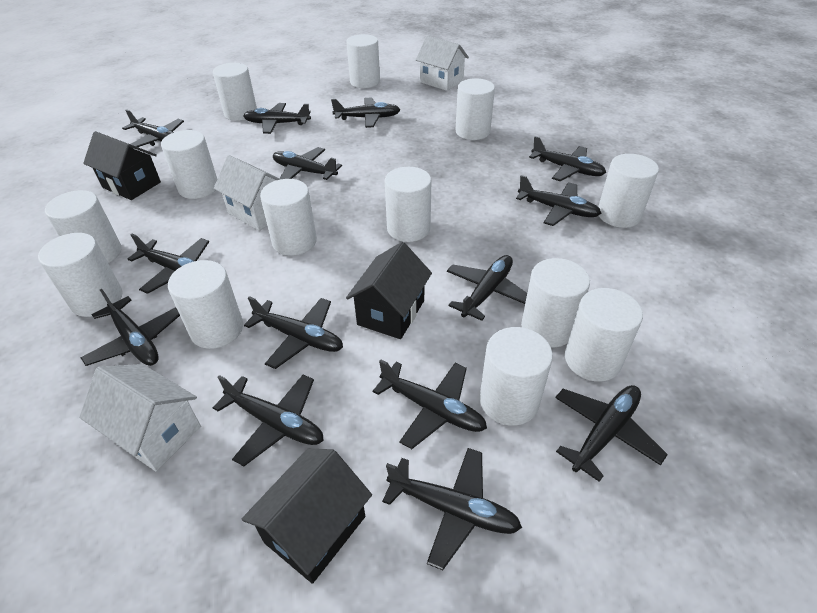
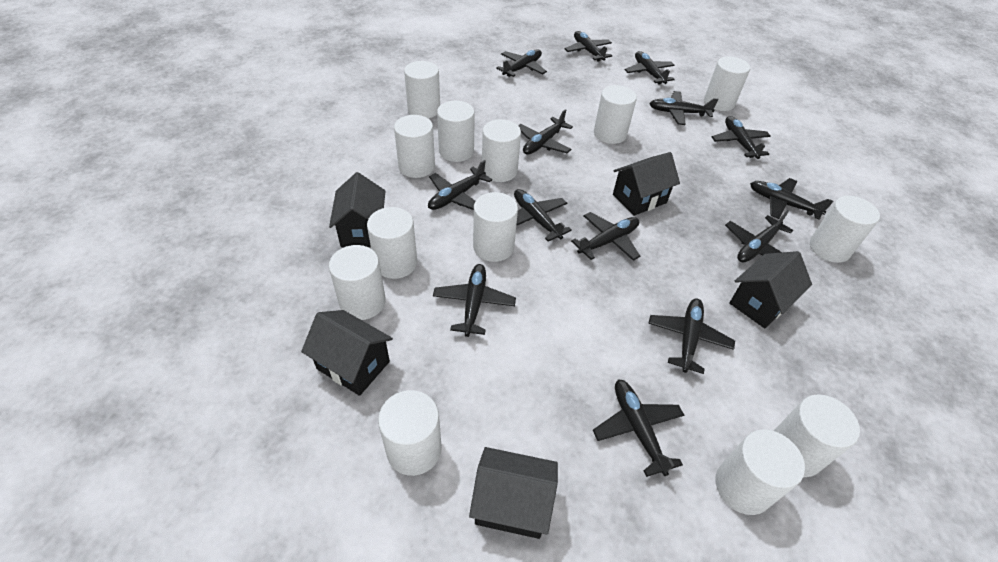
black house: [83,131,161,200] [242,449,372,584] [346,242,432,339] = 3 -> [301,310,393,396] [329,172,385,247] [469,447,558,539] [613,152,680,216] [729,251,812,328] = 5
white house: [79,364,201,472] [214,155,280,231] [416,36,469,91] = 3 -> none = 0

